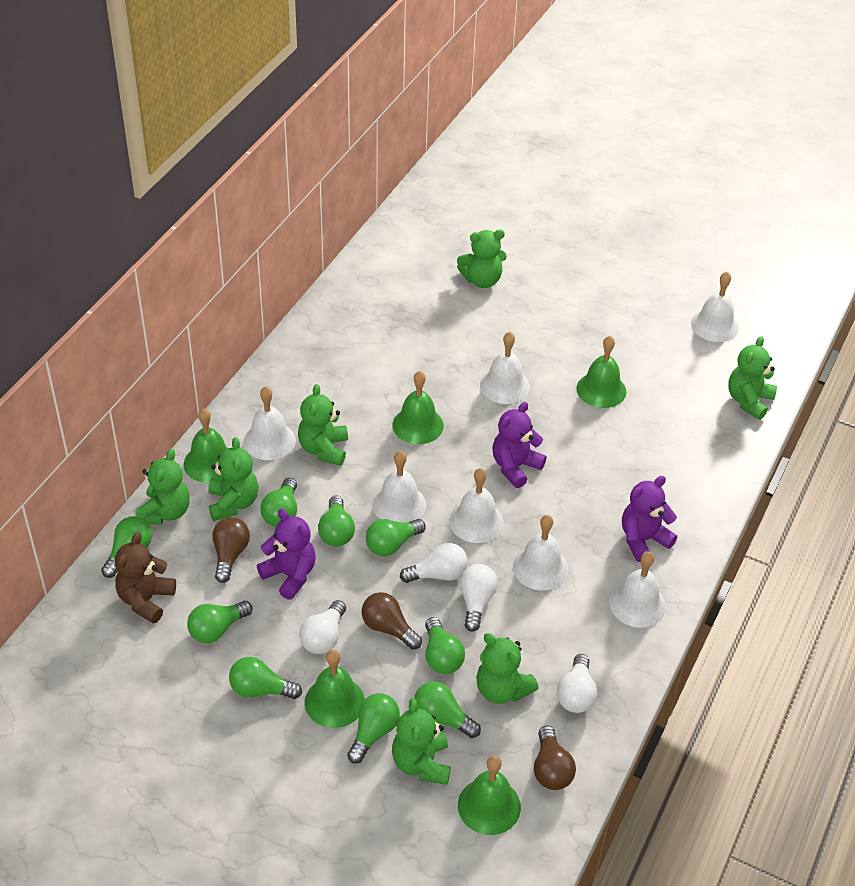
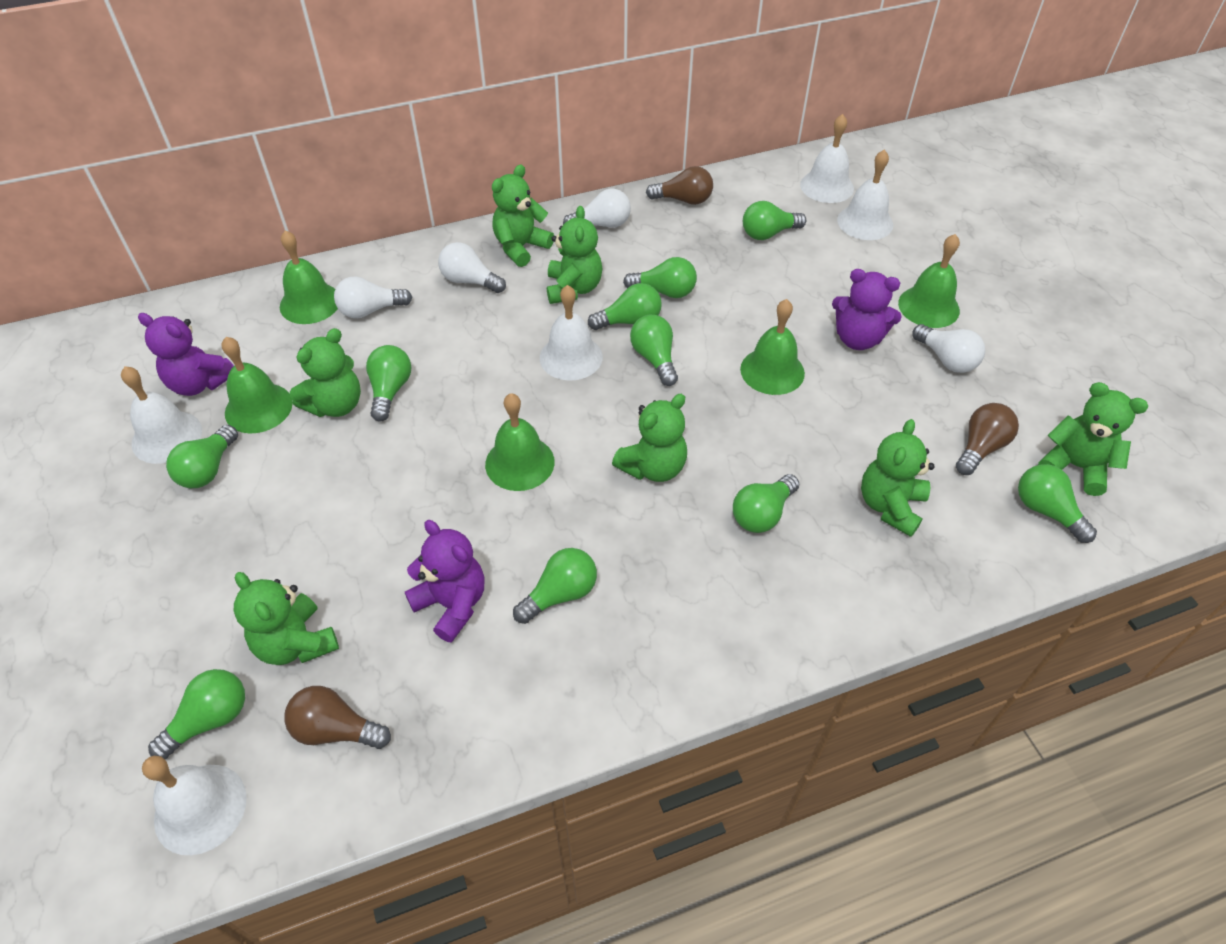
brown teddy bear: [115,532,176,624] = 1 -> none = 0
green light bulb: [101,516,152,578] [187,601,252,643] [229,657,302,699] [260,478,297,527] [318,495,355,547] [347,693,400,764] [366,519,426,556] [414,682,481,738] [425,617,465,674] = 9 -> [148,669,245,759] [166,425,238,488] [366,345,412,422] [513,548,597,624] [588,283,662,330] [623,257,697,298] [630,315,678,386] [733,474,799,533] [743,201,806,240] [1018,464,1097,543] = 10
white bell: [244,387,296,460] [372,451,426,523] [450,468,504,543] [480,332,530,404] [513,515,568,591] [609,551,666,628] [691,272,739,342] = 7 -> [121,366,202,464] [142,756,247,855] [540,285,603,381] [800,114,854,203] [837,149,893,240] = 5

